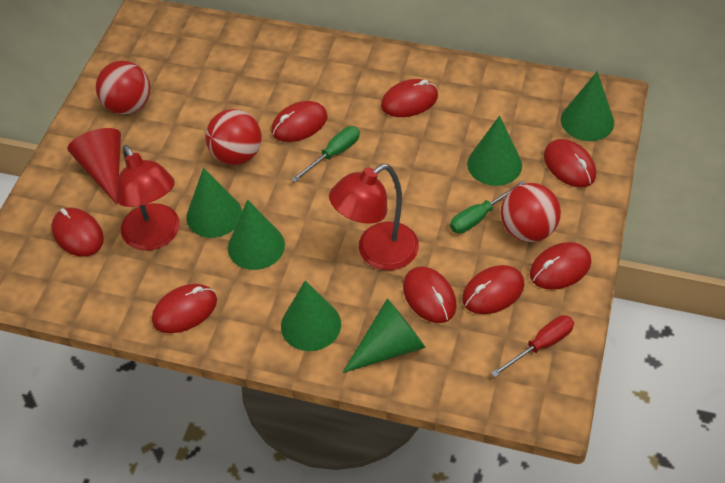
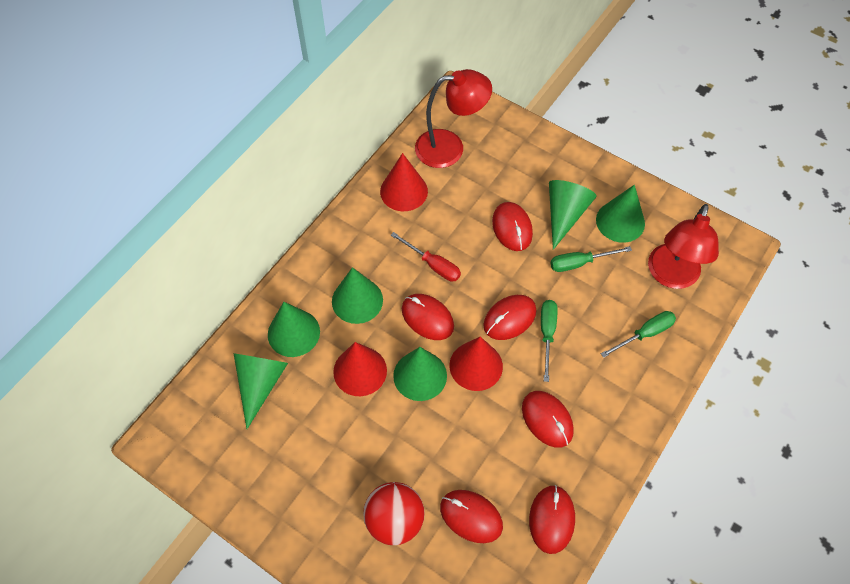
green screwdriver: [291,126,360,182] [450,181,525,234] = 2 -> [541,300,557,382] [550,246,632,272] [601,311,676,358] = 3
red ball: [96,61,150,115] [205,109,262,165] [501,183,561,242] = 3 -> [363,482,425,545] = 1
red cone: [67,128,121,204] = 1 -> [333,342,387,396] [380,153,428,211] [449,337,503,391] = 3
red mouse: [51,208,104,257] [152,284,217,333] [271,101,327,142] [381,79,438,117] [403,267,457,323] [462,265,524,314] [530,242,591,290] [544,139,596,187] = 8 -> [402,294,454,340] [440,490,503,543] [483,295,536,340] [492,202,533,251] [522,391,574,448] [529,485,575,554] = 6

